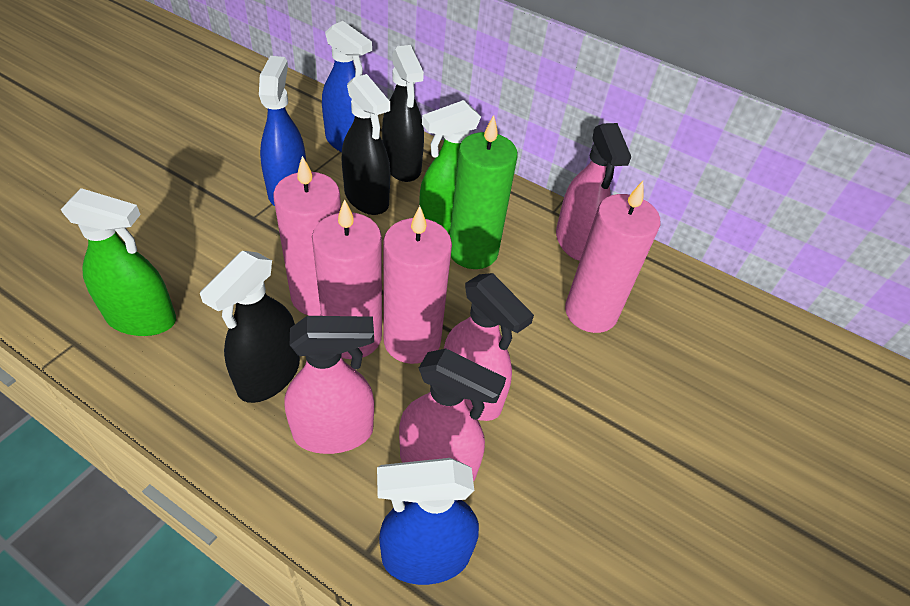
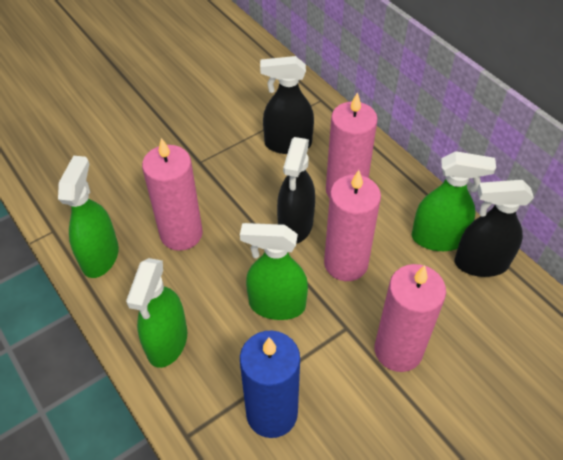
blue candle: none = 0 -> [240,330,300,438] = 1
blue spray bottle: [259,56,306,206] [322,21,372,152] [377,458,479,585] = 3 -> none = 0
green candle: [450,115,517,269] = 1 -> none = 0
green spray bottle: [61,188,176,336] [419,100,481,234] = 2 -> [58,156,119,278] [126,258,187,368] [240,223,308,320] [411,151,496,251] = 4
pink spray bottle: [284,316,374,454] [399,349,506,482] [444,273,534,421] [556,123,631,261] = 4 -> none = 0

